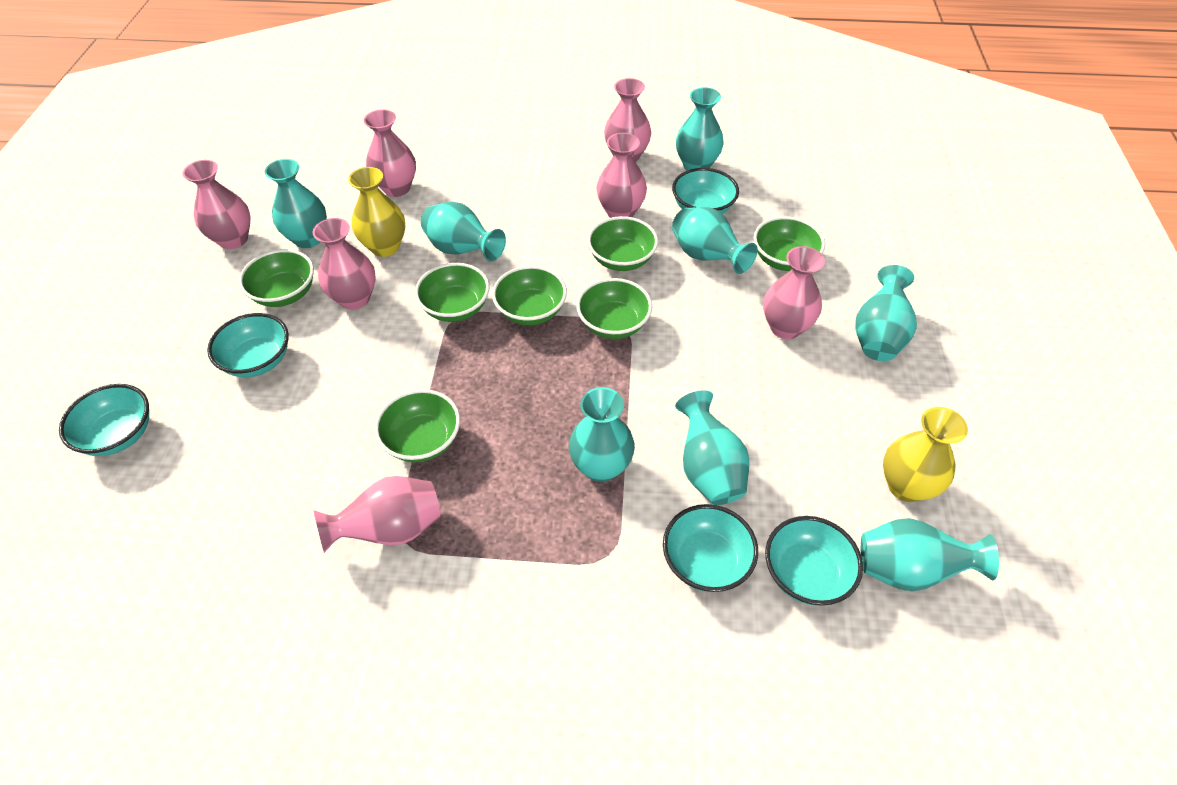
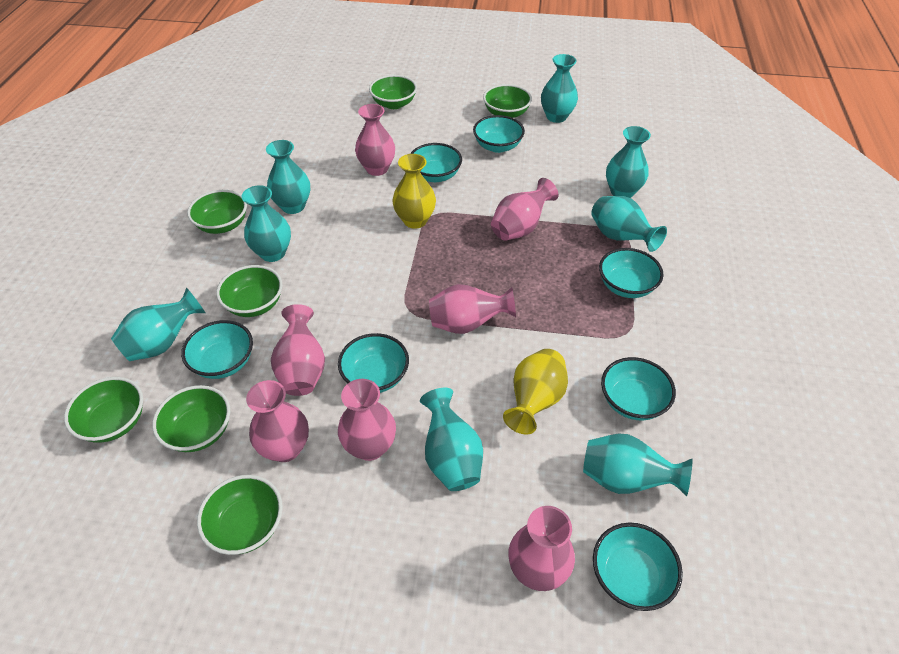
turquoise bowl: [59,384,149,456] [207,313,289,377] [663,504,758,592] [672,168,739,214] [765,516,863,605] = 5 -> [181,320,253,379] [338,333,409,393] [410,143,462,182] [473,115,525,153] [593,522,683,611] [599,248,663,298] [601,357,676,420] = 7

